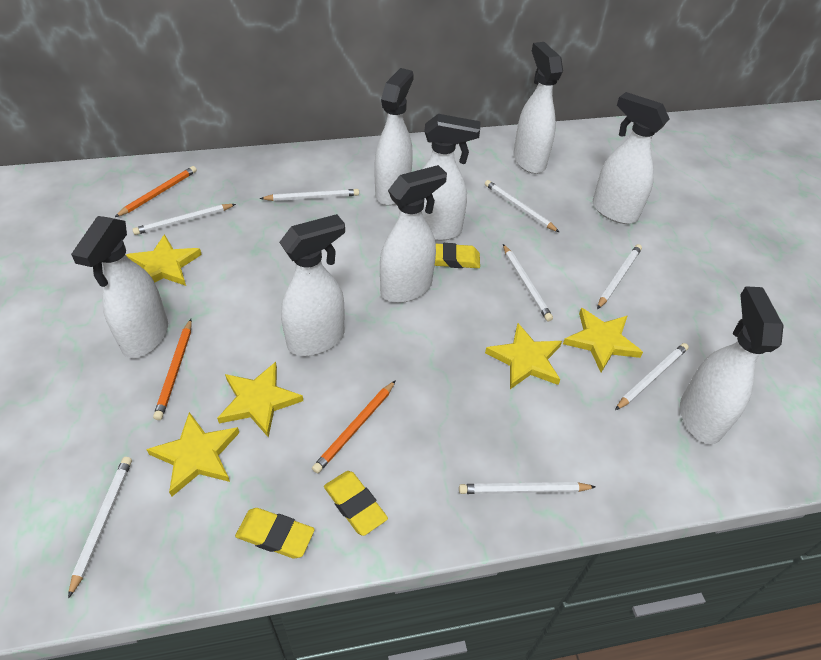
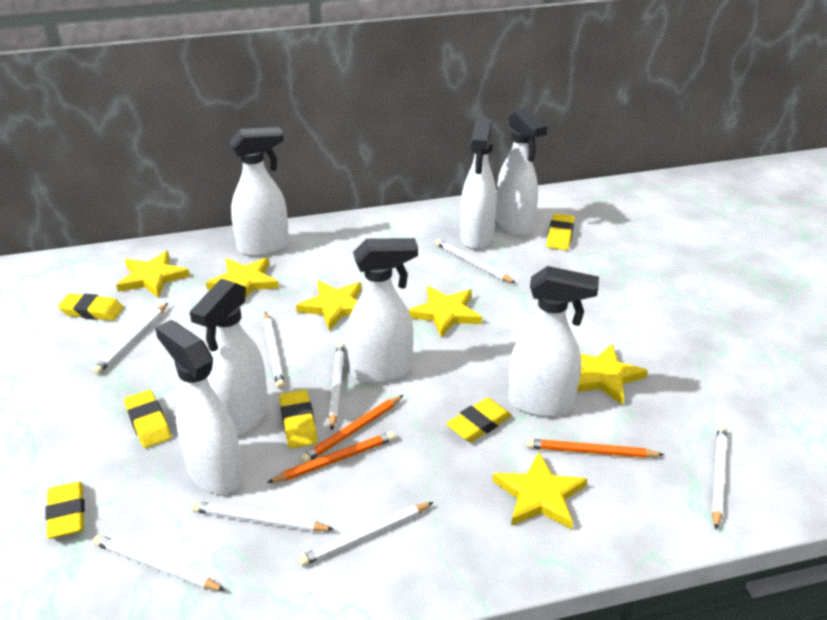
white spray bottle: [71,216,168,358] [279,214,345,356] [375,68,414,206] [380,165,447,303] [422,114,480,241] [513,42,563,174] [593,92,669,224] [680,286,784,444] = 8 -> [155,320,243,494] [190,279,268,436] [230,127,289,257] [347,238,418,383] [460,118,497,250] [496,107,547,236] [508,266,599,417] = 7
yellow eraser: [235,508,315,559] [324,471,388,536] [435,243,480,268] = 3 -> [45,482,85,538] [58,293,123,321] [124,390,171,448] [280,390,318,449] [446,398,512,442] [546,213,575,250] = 6
yellow star: [126,234,202,286] [146,412,239,497] [217,362,303,438] [485,323,562,389] [563,308,643,372] = 5 -> [116,251,190,298] [206,258,279,298] [296,280,362,330] [409,286,482,338] [493,452,587,529] [577,344,648,405] = 6

